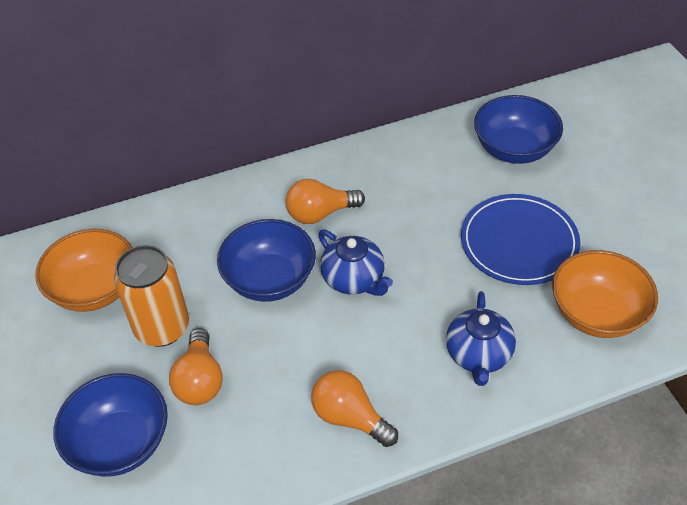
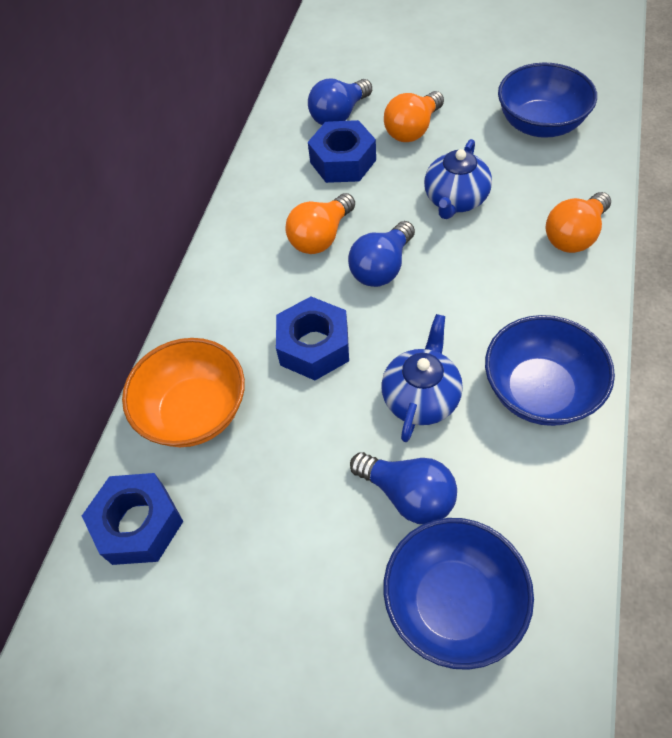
blue light bulb: none = 0 -> [308,79,372,125] [348,221,415,287] [350,452,457,524] = 3
blue nut: none = 0 -> [82,473,183,565] [276,297,349,380] [308,120,376,183] = 3
blue plate: [461,194,580,285] = 1 -> none = 0
orange bowl: [35,229,132,312] [552,250,658,338] = 2 -> [122,338,245,447] = 1
orange can: [114,245,189,347] = 1 -> none = 0

